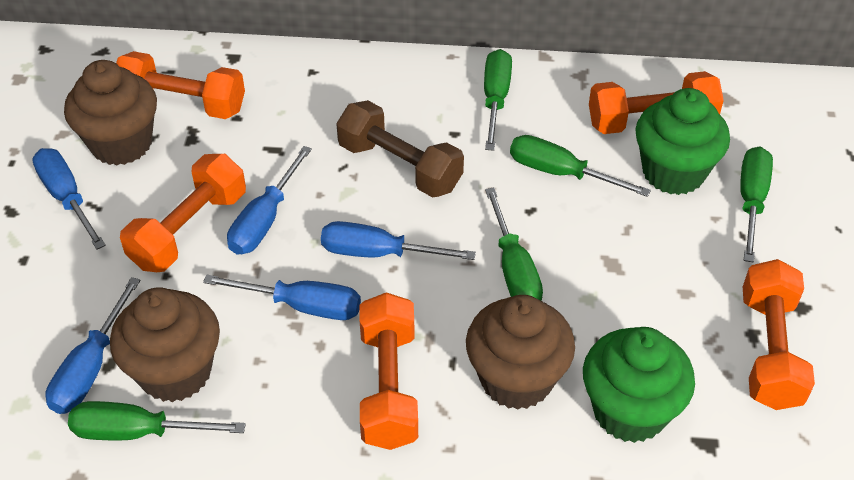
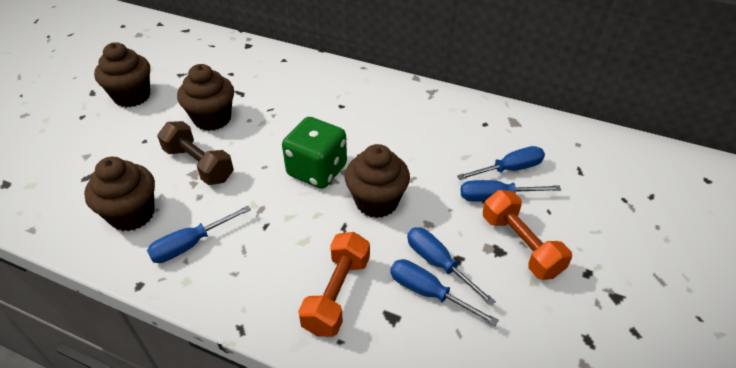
brown cupcake: [64,60,157,165] [110,287,220,402] [466,295,575,410] = 3 -> [84,157,155,231] [94,42,150,107] [177,64,234,131] [345,144,410,218] = 4
green cupcake: [583,327,695,443] [635,88,730,195] = 2 -> none = 0
green dice: none = 0 -> [282,117,347,189] = 1
green screwdriver: [68,401,246,440] [484,49,512,151] [485,188,543,301] [510,135,651,197] [740,146,773,263] = 5 -> none = 0
orange dumbbell: [116,51,245,119] [120,154,246,272] [360,292,418,450] [589,71,724,134] [743,259,815,410] = 5 -> [298,232,370,337] [483,190,572,280] = 2

